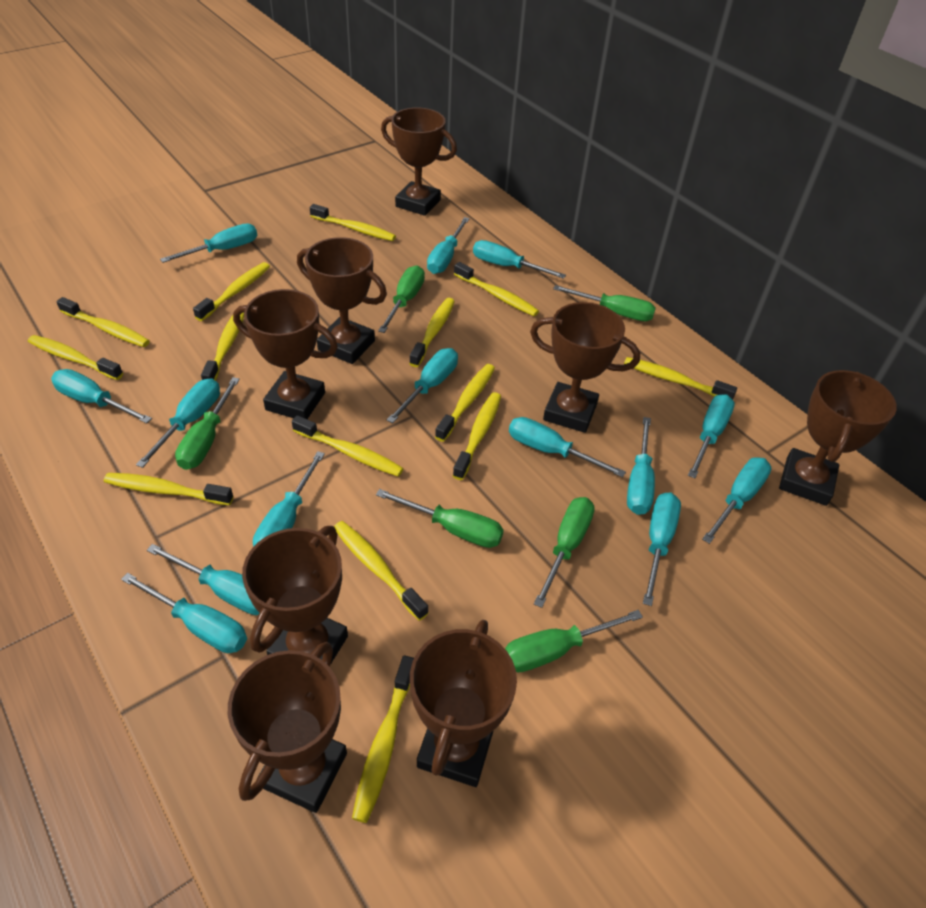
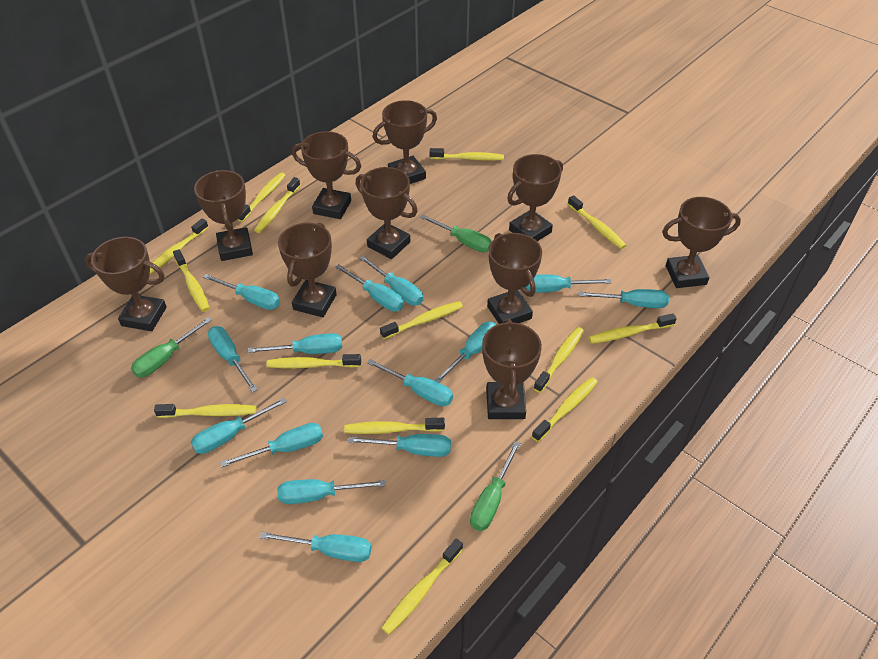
brown trophy: [228,642,347,813] [233,289,338,419] [242,526,348,665] [297,237,387,364] [381,108,457,216] [410,620,517,787] [530,302,640,433] [779,370,897,506] = 8 -> [85,237,167,331] [194,170,253,261] [278,222,337,317] [292,131,361,219] [356,167,418,259] [373,100,437,184] [482,319,542,419] [487,233,542,324] [507,154,563,241] [662,197,741,288] = 10
green screwdriver: [175,377,240,470] [376,489,504,548] [378,265,425,333] [505,610,643,672] [534,497,595,608] [553,285,656,321] = 6 -> [131,317,212,377] [420,215,492,252] [470,441,521,531] = 3

